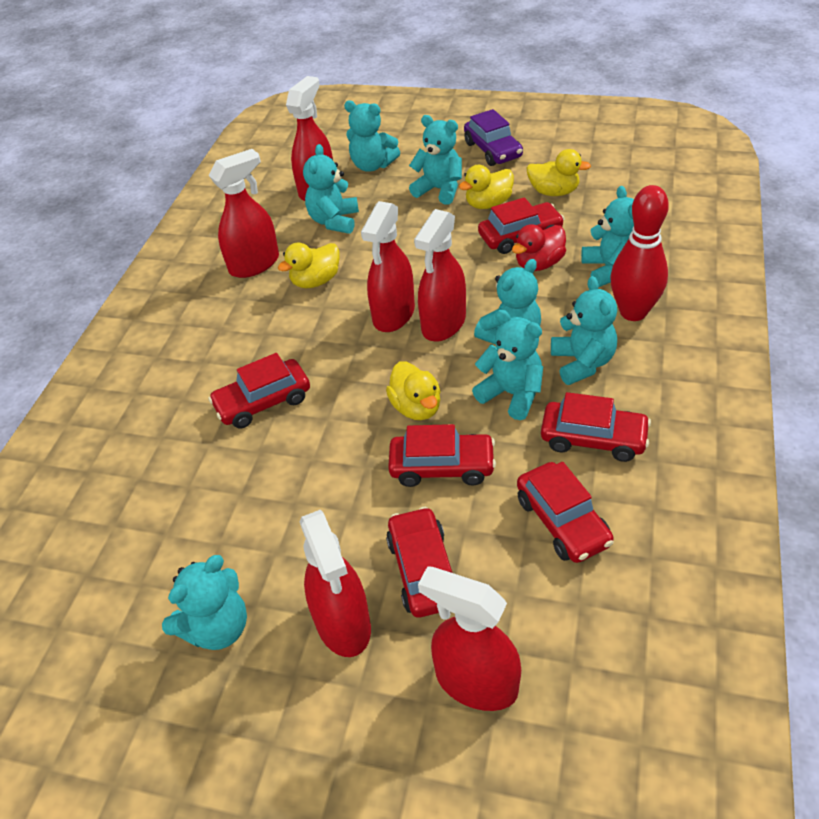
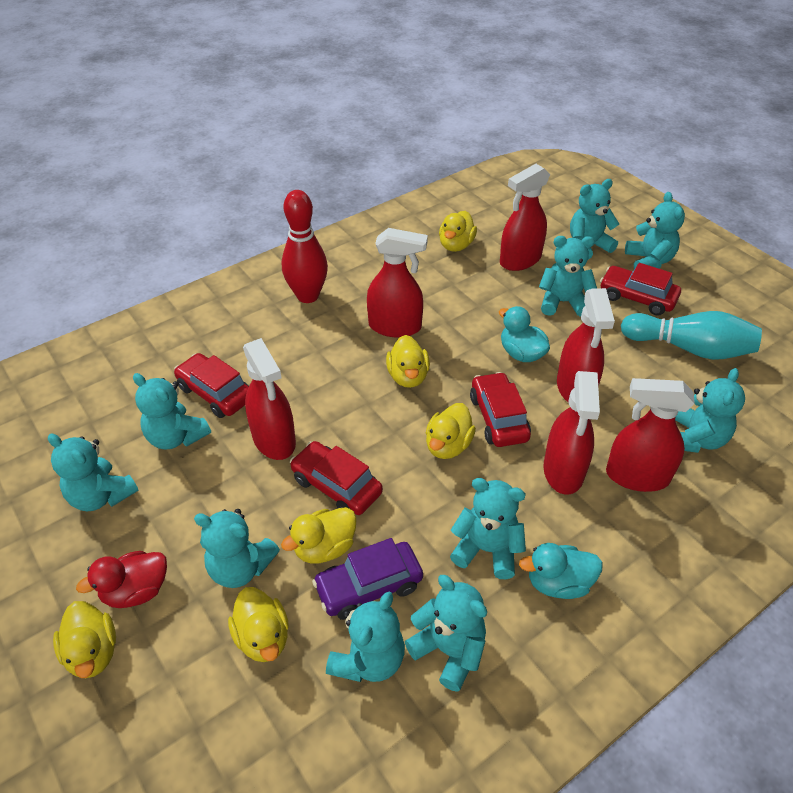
red car: [208,353,310,428] [386,507,453,618] [388,424,496,487] [478,197,564,254] [517,462,614,563] [541,392,651,462] = 6 -> [174,353,249,418] [290,441,383,515] [470,372,531,447] [600,263,681,316] = 4
turquoise bowling pin: none = 0 -> [621,311,762,360] = 1
turquoise duck: none = 0 -> [499,306,550,362] [519,543,603,599] = 2
turquoise teddy bear: [162,555,247,650] [303,144,359,234] [344,100,400,172] [409,115,462,205] [472,310,543,420] [474,259,541,344] [551,276,617,385] [581,186,634,287] = 8 -> [48,434,139,512] [133,373,211,449] [194,509,280,588] [326,592,405,682] [405,575,487,692] [450,478,526,579] [539,236,597,317] [570,179,619,259] [625,192,685,269] [675,368,745,453] = 10
yellow duck: [278,242,339,288] [386,361,441,420] [459,165,514,209] [527,149,591,196] = 4 -> [53,601,116,678] [228,587,289,662] [281,507,357,563] [386,335,430,388] [426,403,476,459] [439,211,477,252] = 6

